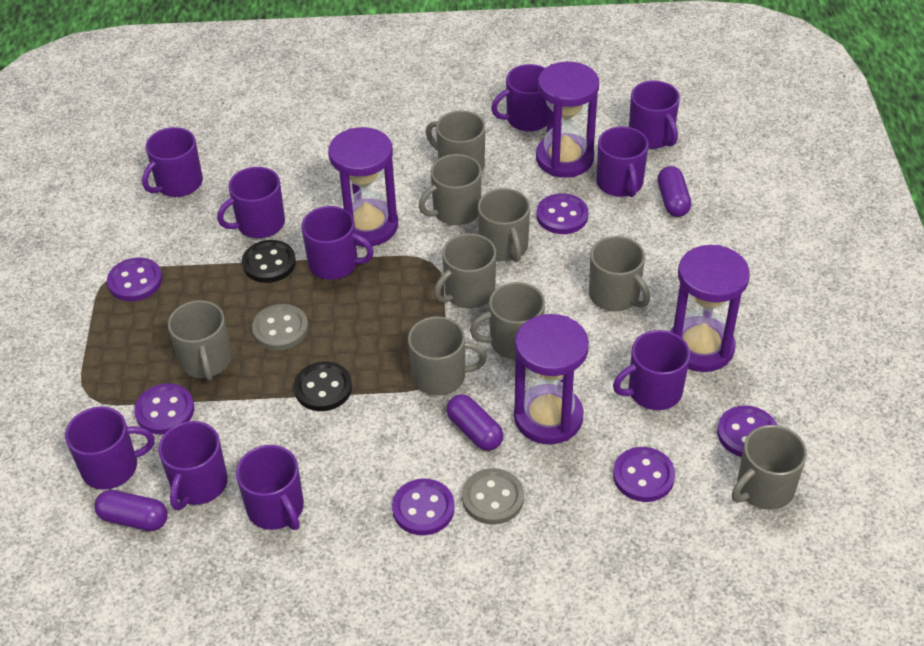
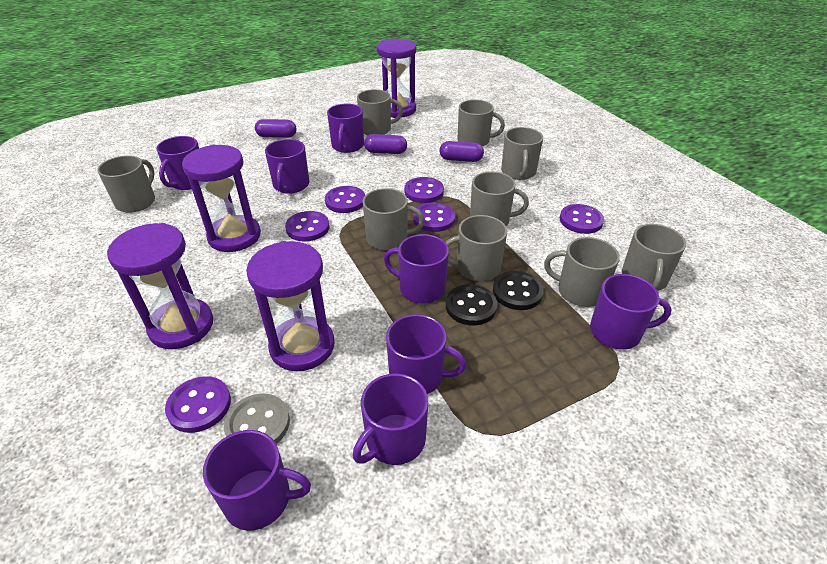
grey button: [252,304,308,350] [462,468,524,525] = 2 -> [224,393,290,444] = 1
purple mug: [65,407,155,489] [142,127,203,197] [158,421,228,510] [217,167,285,238] [236,445,304,530] [301,206,374,280] [491,64,548,132] [596,126,648,197] [613,330,690,410] [629,81,680,149] = 10 -> [156,136,199,190] [203,430,311,531] [265,139,309,194] [327,104,364,153] [353,373,428,465] [384,234,449,303] [386,314,466,394] [590,274,672,350] = 8

